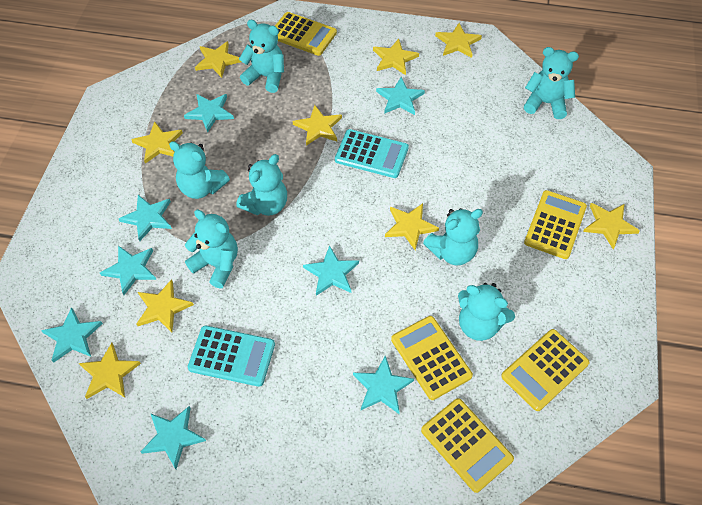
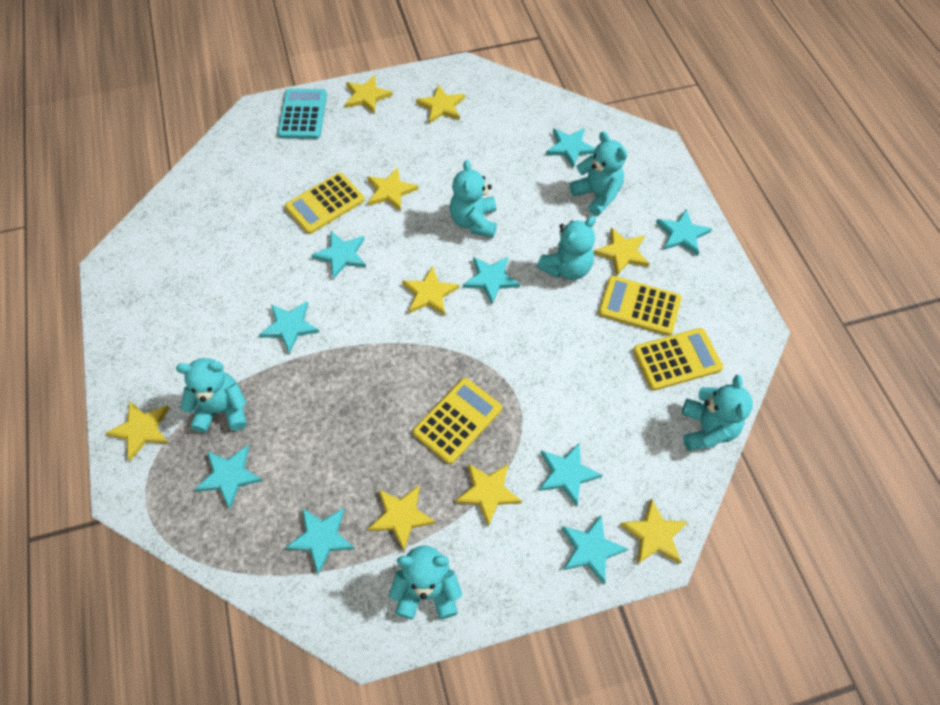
turquoise calculator: [188,326,275,387] [335,129,409,178] = 2 -> [278,89,327,139] = 1
turquoise star: [41,307,103,363] [100,246,157,295] [119,195,172,241] [141,406,206,469] [184,94,234,133] [303,245,359,296] [353,355,414,414] [376,77,425,115] = 8 -> [195,445,262,508] [259,301,319,354] [285,508,355,574] [311,231,366,279] [463,256,520,304] [539,442,602,506] [546,128,596,168] [562,515,628,584] [656,209,712,256] = 9
turquoise teddy bear: [169,141,230,199] [185,210,238,288] [236,154,287,216] [239,20,284,93] [423,208,483,265] [458,283,515,341] [524,47,579,119] = 7 -> [176,358,247,433] [389,545,462,619] [450,159,497,238] [537,216,596,280] [570,131,627,216] [682,375,753,451] = 6
yellow calculator: [275,12,337,56] [391,316,473,400] [421,398,514,493] [501,329,589,411] [524,190,587,259] = 5 -> [285,172,365,234] [413,378,502,464] [598,276,682,336] [633,328,723,391] = 4

